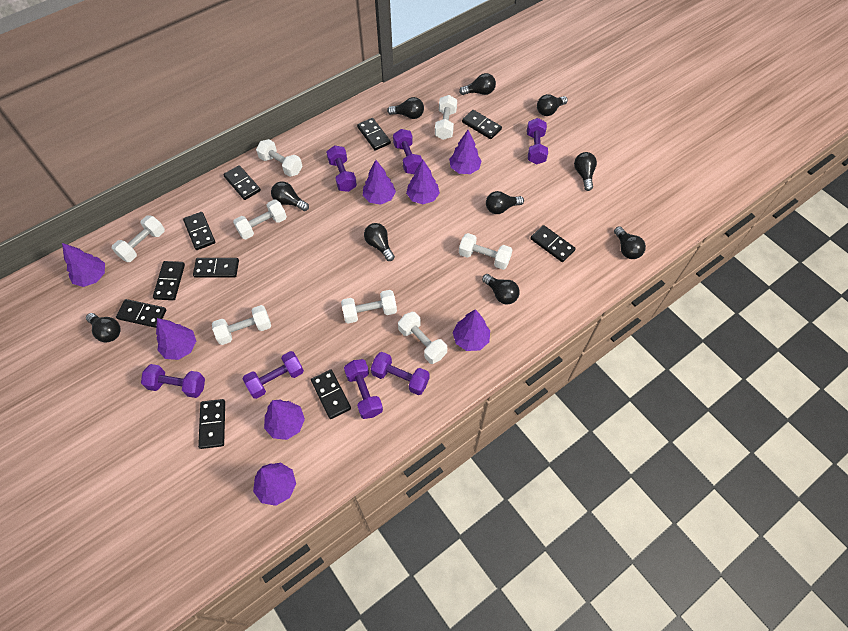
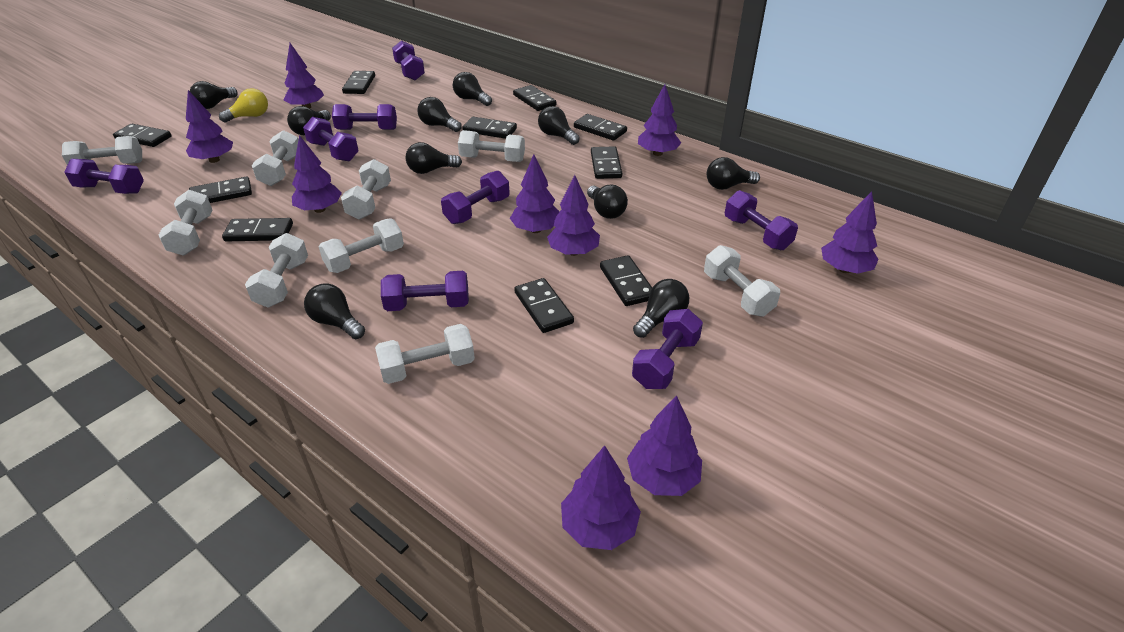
purple dumbbell: [141,364,205,398] [243,351,304,399] [326,145,357,192] [344,359,383,419] [371,352,430,395] [393,129,422,174] [527,118,548,164] = 7 -> [64,159,144,194] [303,117,359,161] [332,104,397,130] [381,271,469,311] [392,41,425,80] [441,171,510,224] [632,309,703,389] [725,190,798,250] = 8
purple tree: [62,243,105,287] [156,318,196,360] [253,463,296,506] [264,399,305,440] [363,160,396,205] [406,160,440,204] [449,130,482,174] [453,309,490,351] = 8 -> [186,90,233,163] [284,43,324,108] [292,135,342,213] [510,154,559,233] [547,175,600,256] [561,445,641,550] [627,395,702,496] [638,84,681,156] [821,191,879,274] = 9
white dumbbell: [112,215,165,262] [212,305,271,345] [233,199,287,239] [256,139,303,177] [341,290,397,323] [398,312,447,364] [435,95,457,140] [459,233,512,270] = 8 -> [62,136,142,165] [158,190,212,256] [245,233,308,308] [252,130,298,186] [319,218,404,273] [341,159,391,220] [375,324,475,384] [458,130,525,162] [704,245,780,317] = 9
yellow light bulb: none = 0 -> [219,88,268,122] = 1

